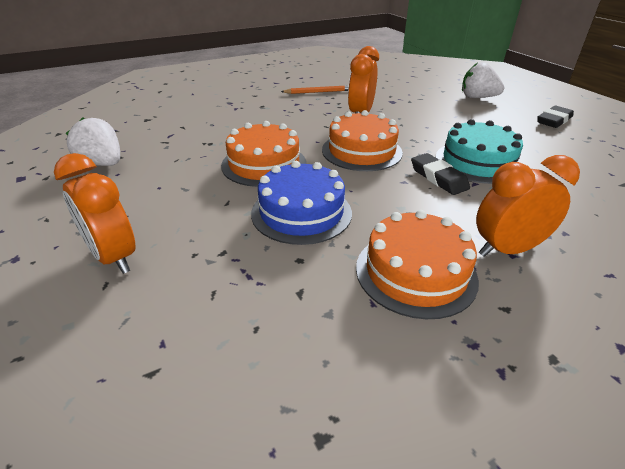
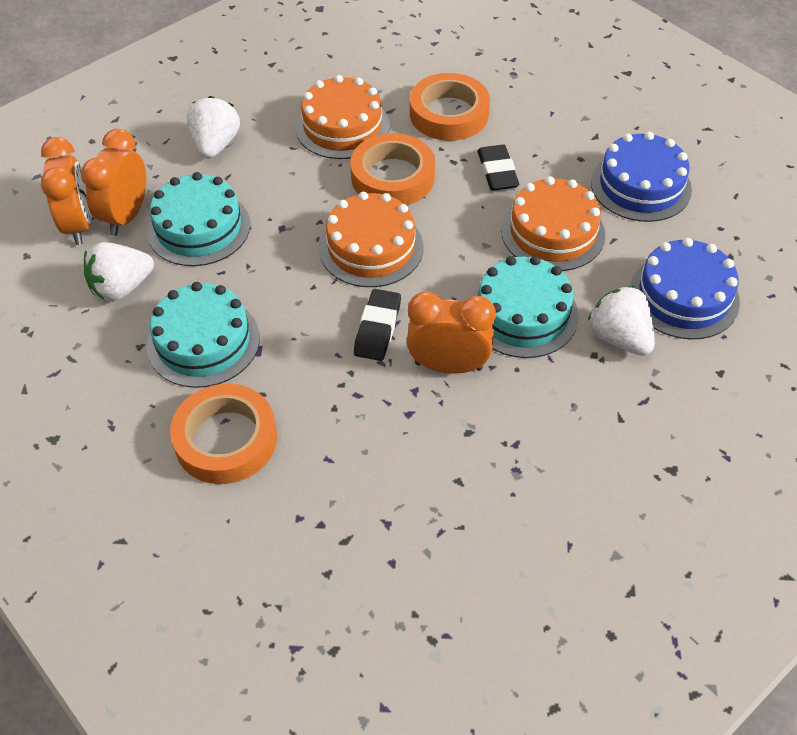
blue cake: [251,161,352,245] = 1 -> [591,132,692,222] [630,238,740,339] = 2
orange pencil: [281,85,349,94] = 1 -> none = 0
orange tape: none = 0 -> [170,384,277,484] [350,133,435,205] [410,73,490,141] = 3
turquoise cake: [436,119,523,184] = 1 -> [147,172,250,266] [147,282,260,388] [472,256,578,358] = 3
white strawberry: [66,117,120,166] [462,62,504,98] = 2 -> [84,242,154,302] [187,96,240,158] [588,286,655,356] = 3

